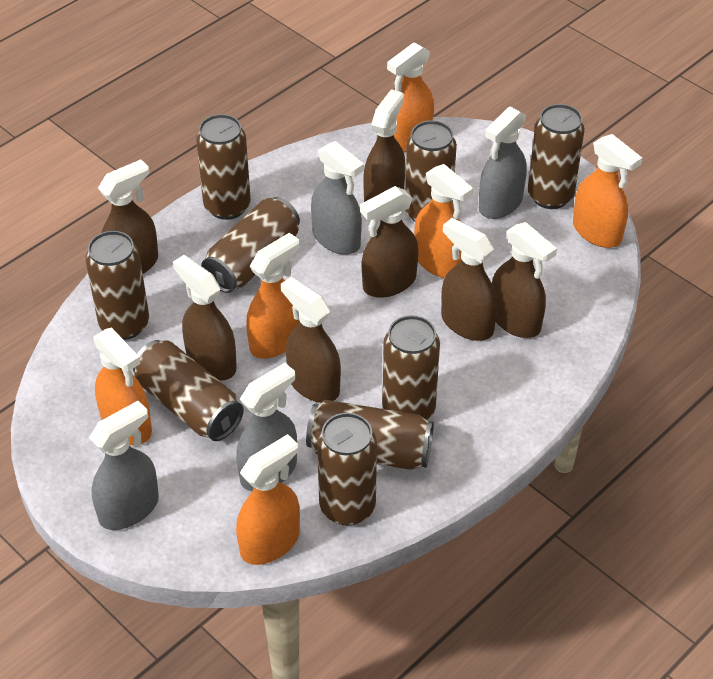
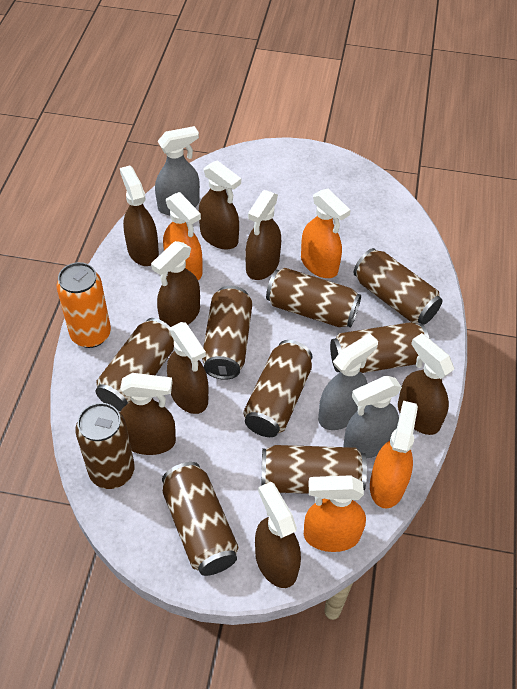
brown spray bottle: [98,159,158,274] [173,255,237,381] [281,277,341,403] [360,186,419,298] [363,89,406,202] [441,218,498,341] [492,222,557,338] = 7 -> [120,165,159,266] [120,373,176,455] [151,241,200,327] [167,322,209,414] [199,160,241,250] [245,190,281,280] [255,482,301,588] [398,333,454,435] = 8
grey spray bottle: [89,401,159,530] [236,363,297,491] [311,141,364,255] [479,107,527,219] = 4 -> [155,126,200,215] [318,333,378,430] [344,376,402,459] = 3
orange can: none = 0 -> [57,262,111,348] = 1
orange spray bottle: [93,328,152,445] [236,434,300,565] [246,233,300,358] [387,42,434,152] [414,164,474,278] [573,134,642,248] = 6 -> [163,192,203,280] [301,189,351,278] [304,475,366,552] [370,401,418,508] = 4

